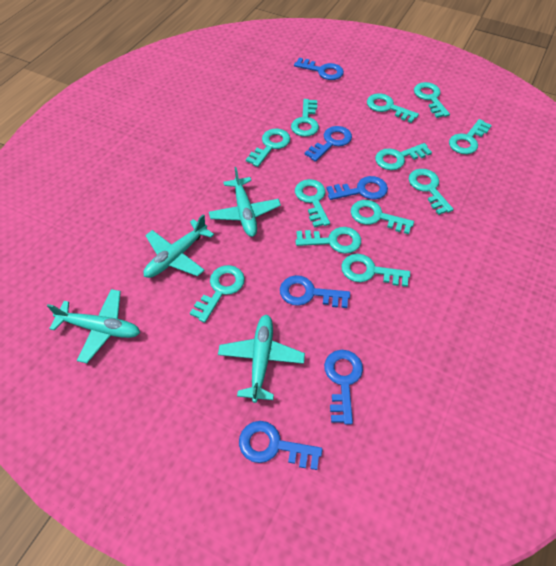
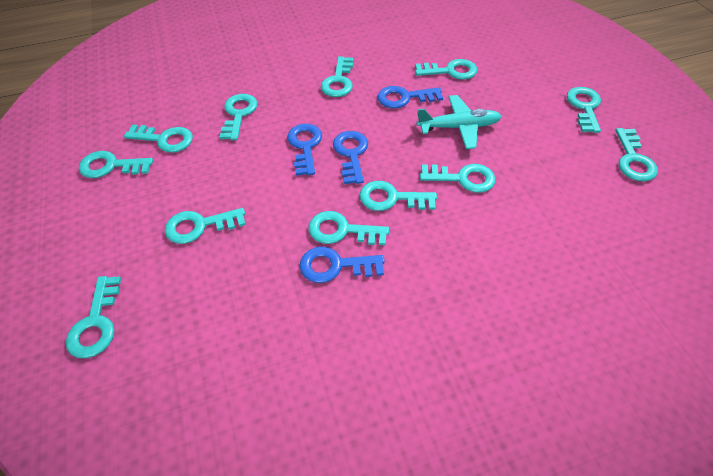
blue key: [239,421,322,470] [280,275,350,308] [294,58,344,80] [305,126,352,162] [324,350,363,425] [327,176,388,200] = 6 -> [287,124,322,176] [300,247,385,283] [333,131,368,184] [377,86,443,108] = 4
turquoise plane: [47,289,140,363] [143,214,214,278] [209,167,281,237] [218,315,305,403] = 4 -> [416,95,502,149] = 1

